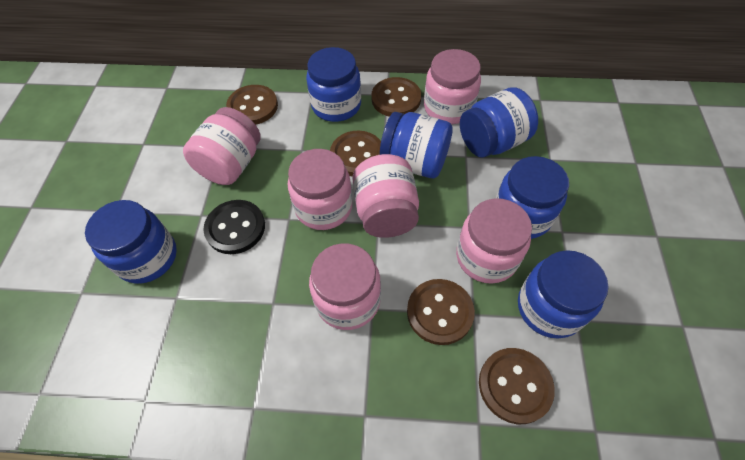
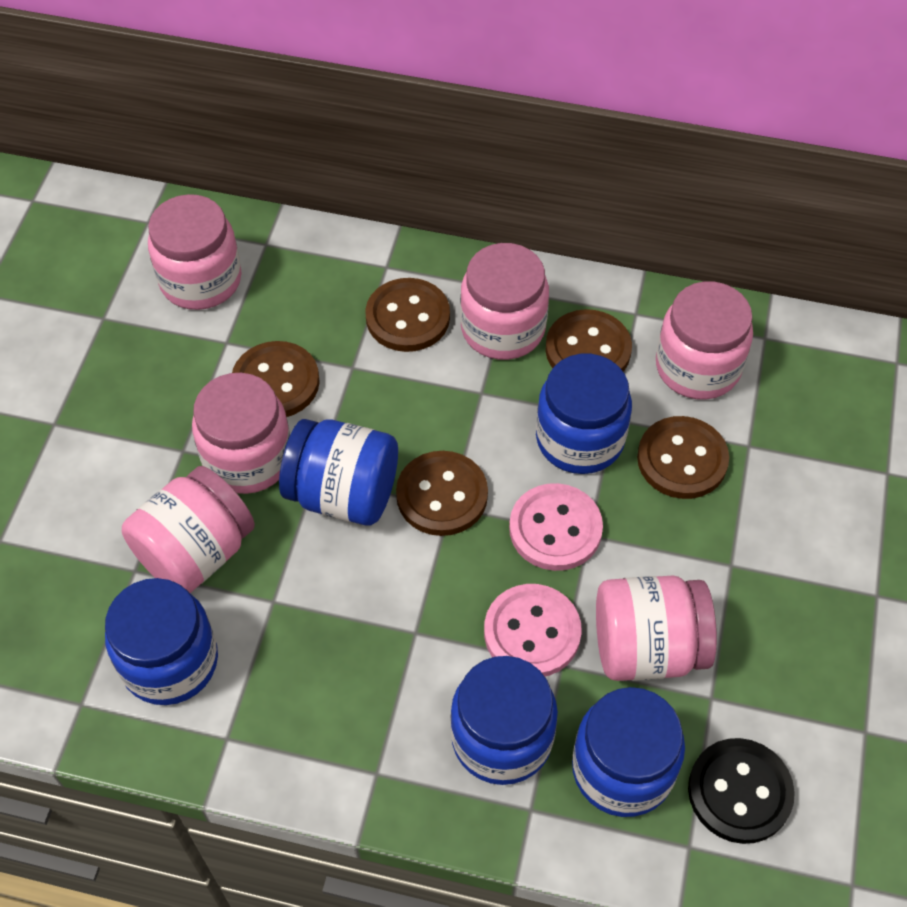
blue jar: [85,200,177,284] [306,47,361,122] [380,112,453,178] [460,87,538,158] [496,156,569,239] [518,250,609,338] = 6 -> [105,578,218,705] [279,419,398,526] [450,656,558,785] [536,354,632,474] [572,687,685,817] = 5
pink button: none = 0 -> [484,584,582,676] [509,483,603,571] = 2

